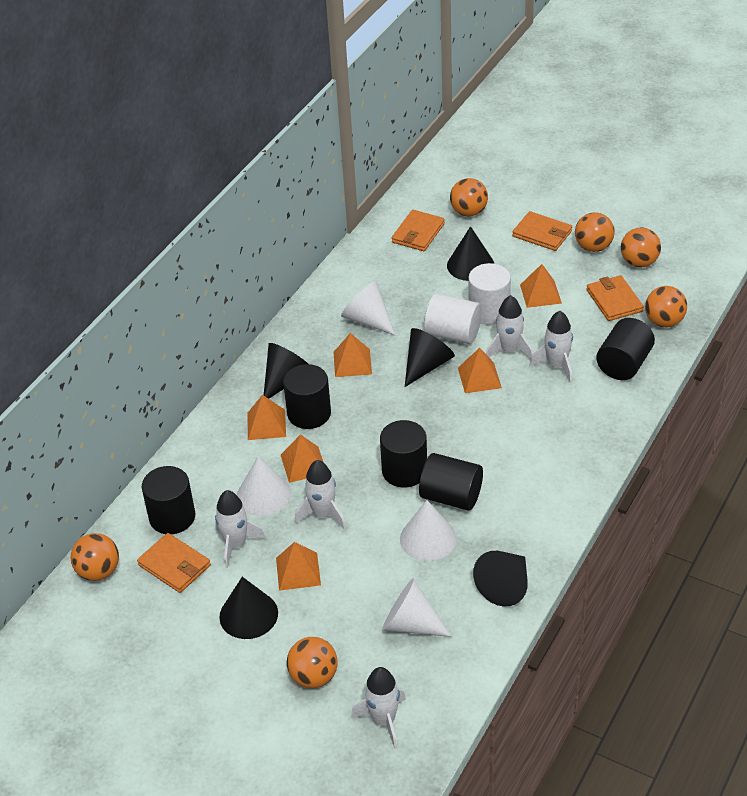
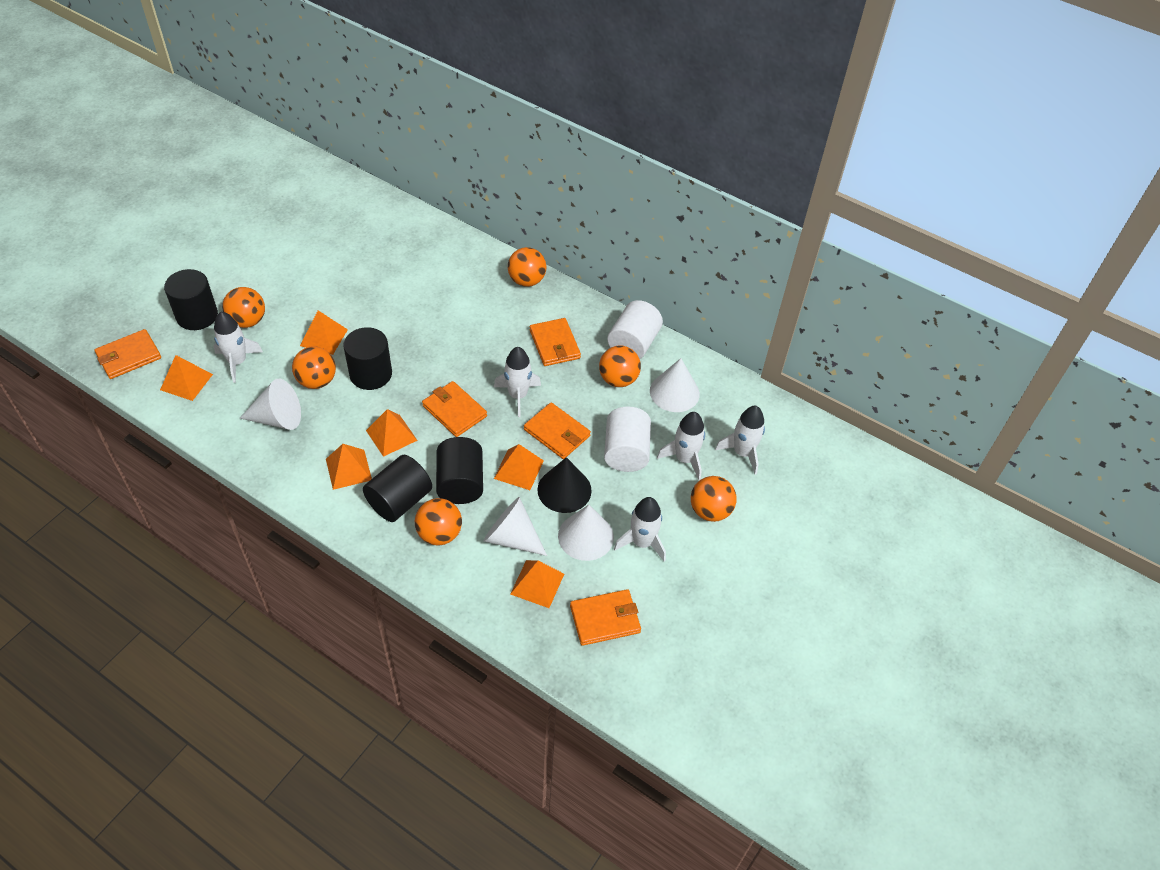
black cone: [219,577,278,639] [264,343,308,399] [405,328,455,387] [447,226,494,281] [473,551,528,606] = 5 -> [538,457,592,513] = 1
black cylinder: [141,466,195,534] [283,364,331,429] [380,420,427,488] [419,453,483,511] [596,318,655,380] = 5 -> [164,269,218,330] [343,327,392,390] [363,455,432,522] [436,437,483,504] = 4
orange wallet: [137,533,211,593] [392,210,445,251] [513,211,572,251] [587,275,644,321] = 4 -> [95,329,161,379] [422,381,487,437] [524,402,591,459] [530,318,581,366] [570,589,641,646] = 5

